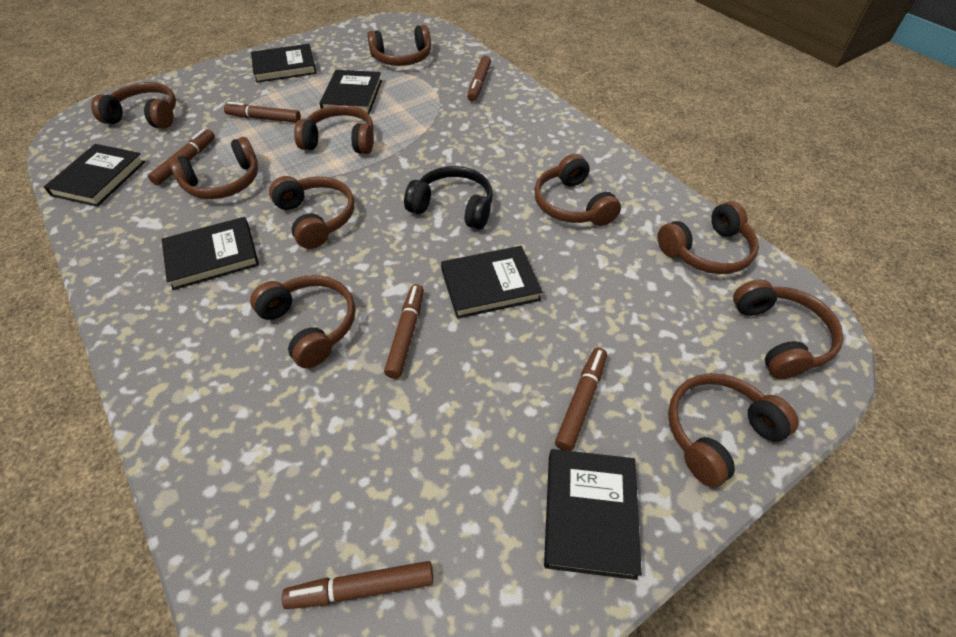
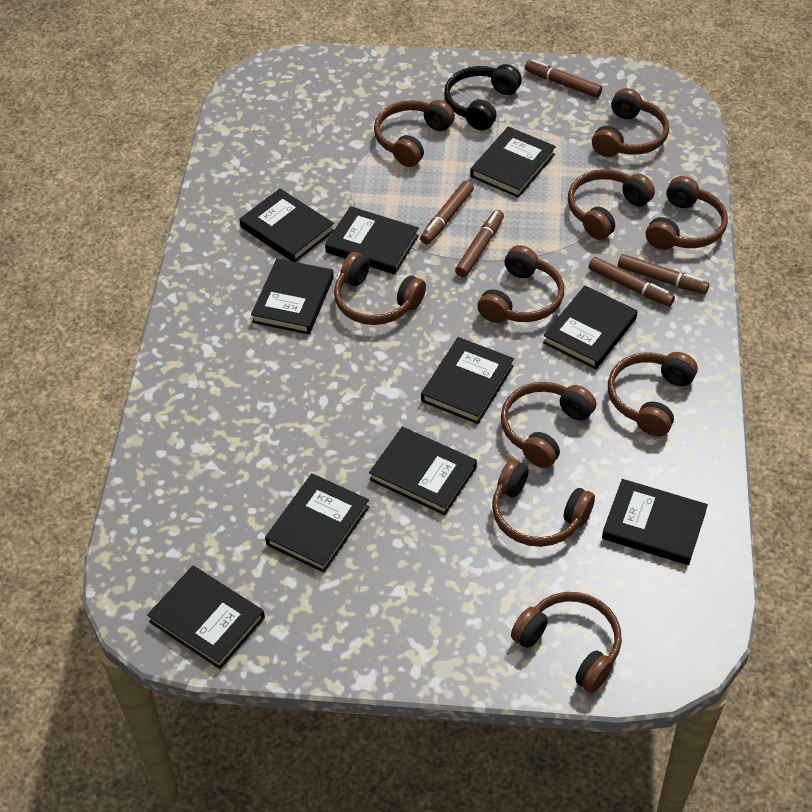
black book: [44,144,145,207] [162,217,259,290] [251,44,317,83] [319,70,382,114] [441,246,542,319] [544,449,642,580] = 6 -> [147,566,265,669] [240,188,334,262] [251,258,334,334] [265,473,369,573] [325,206,419,275] [369,427,477,515] [421,337,514,424] [470,127,556,198] [543,286,638,369] [602,479,708,565] = 10
brown marker: [148,129,215,185] [224,102,301,123] [282,561,434,609] [384,284,424,379] [467,56,491,101] [555,348,607,451] = 6 -> [420,181,474,244] [455,210,504,277] [525,59,602,98] [589,257,675,306] [618,254,709,294] = 5

